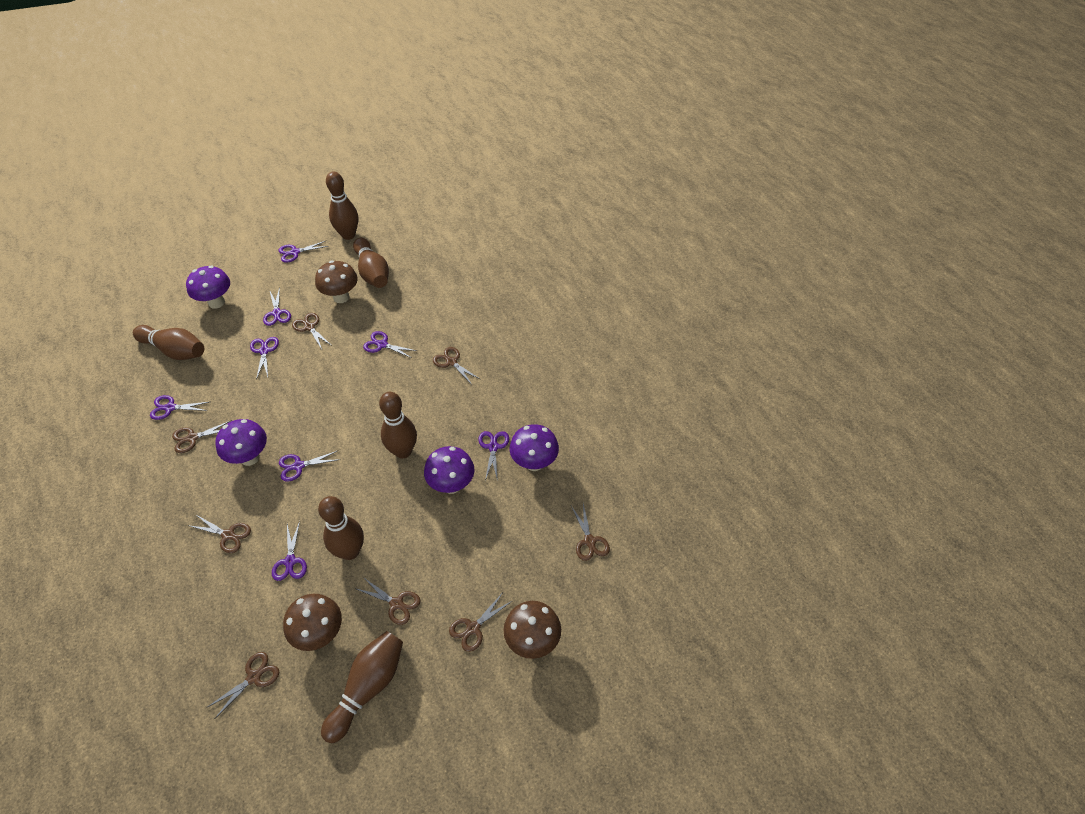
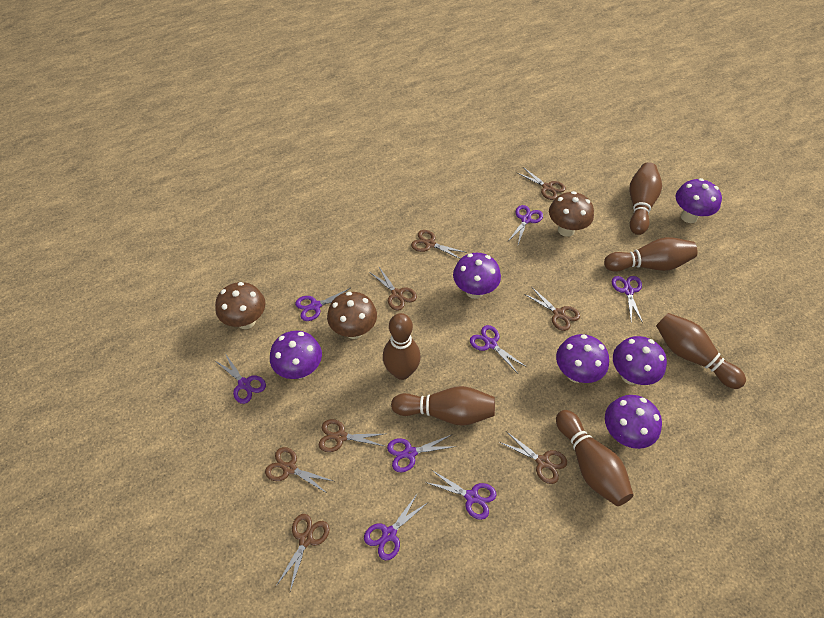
purple mushroom: [186,266,230,309] [215,419,267,466] [424,446,474,494] [510,424,559,471] = 4 -> [270,331,322,379] [453,253,501,299] [556,334,609,383] [605,395,662,449] [613,336,667,385] [675,178,722,223] = 6

